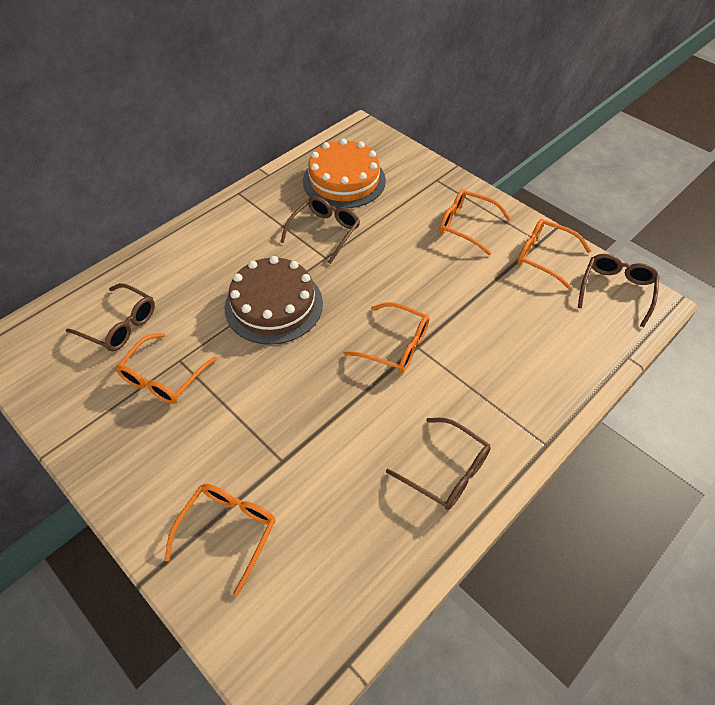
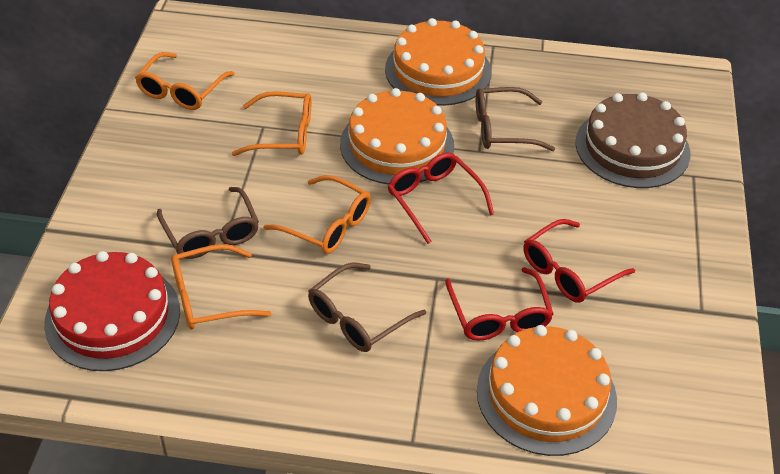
brown glasses: [66,283,155,351] [281,196,360,264] [386,418,491,510] [578,254,659,327] = 4 -> [157,187,259,259] [308,262,426,352] [476,87,555,151] = 3
orange cake: [303,138,386,208] = 1 -> [340,88,454,185] [385,18,491,106] [477,325,617,456] = 3
orange glasses: [116,333,217,404] [165,484,276,596] [343,302,429,373] [439,189,511,255] [517,219,591,290] = 5 -> [135,52,234,110] [171,244,271,329] [232,91,311,156] [263,175,371,254] = 4
red cake: none = 0 -> [44,251,180,371] = 1
red glasses: none = 0 -> [387,153,494,244] [445,267,553,341] [523,219,635,303] = 3

